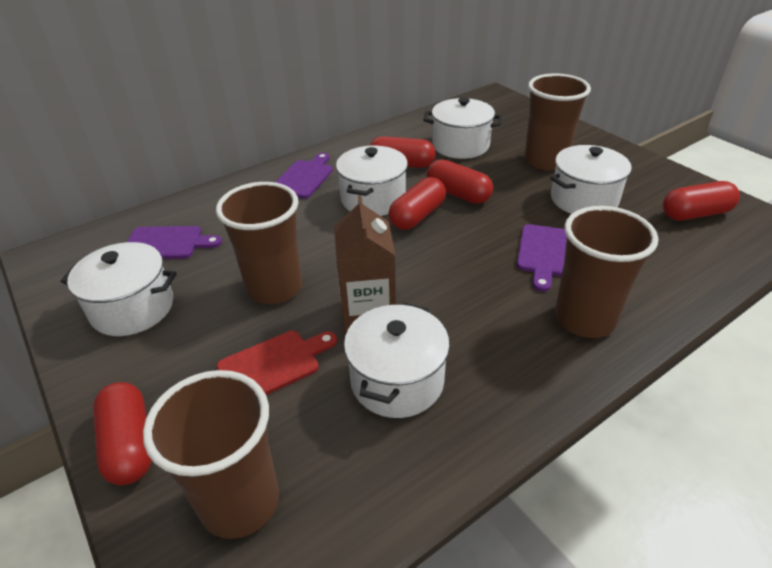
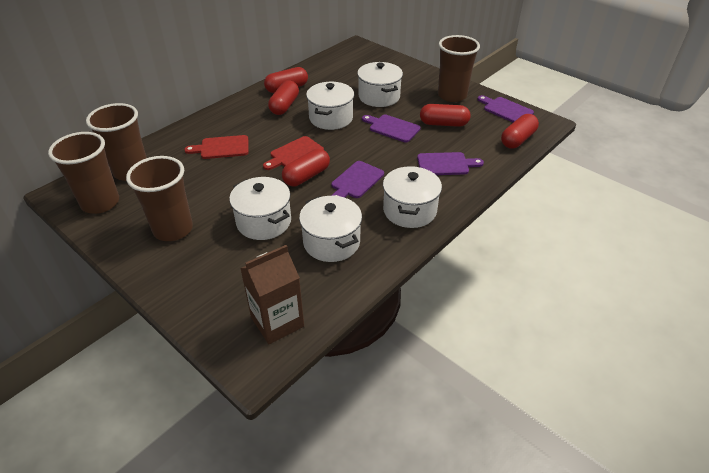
purple cutting board: [127,226,222,259] [276,153,333,199] [517,224,567,292] = 3 -> [331,161,384,198] [362,115,421,142] [417,152,484,175] [477,95,534,122] = 4
red cutting board: [217,331,337,395] = 1 -> [184,135,249,159] [263,136,324,170] = 2

